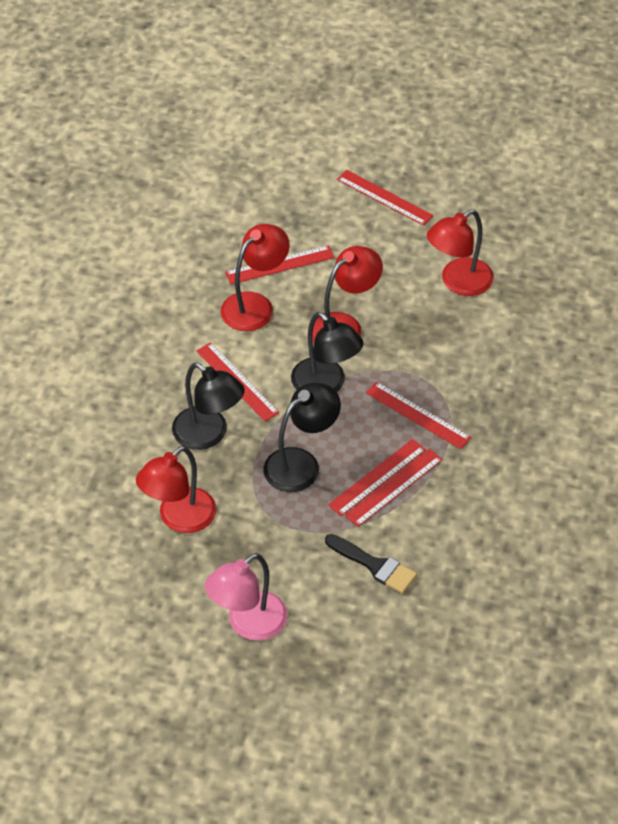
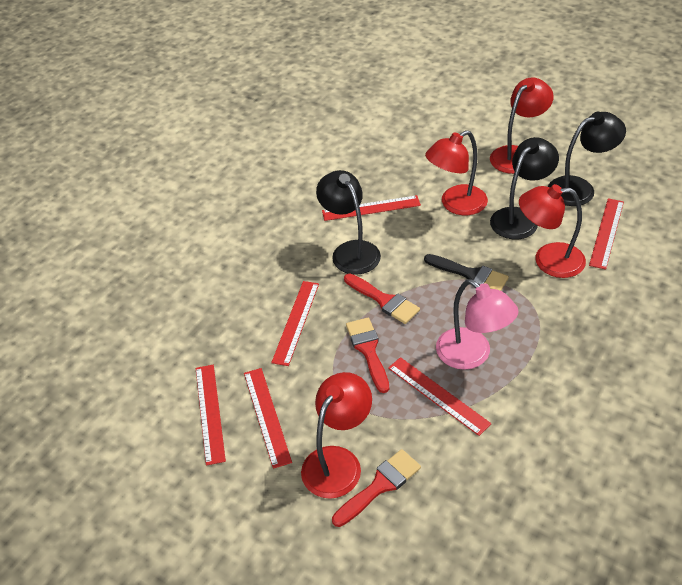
red brush: none = 0 -> [332,449,421,527] [344,274,420,324] [346,318,389,393] = 3

